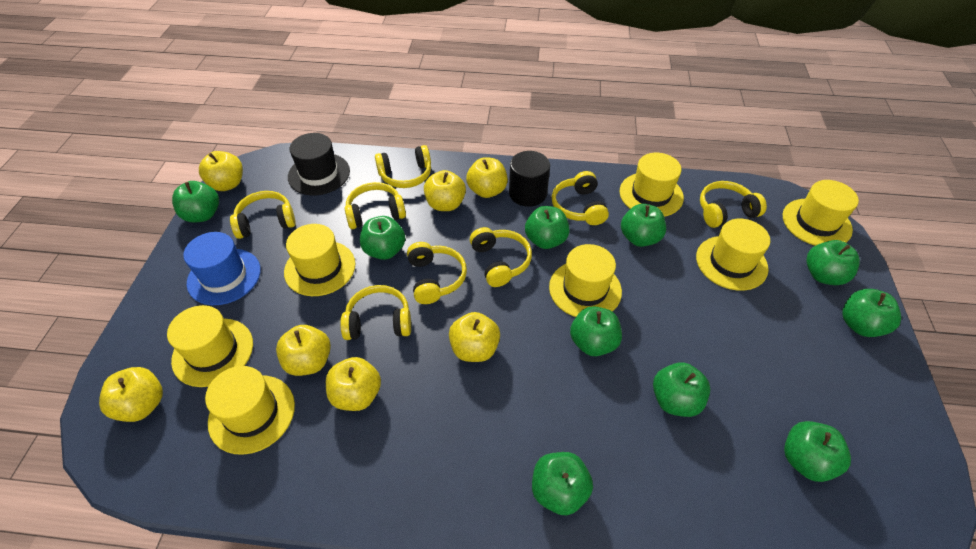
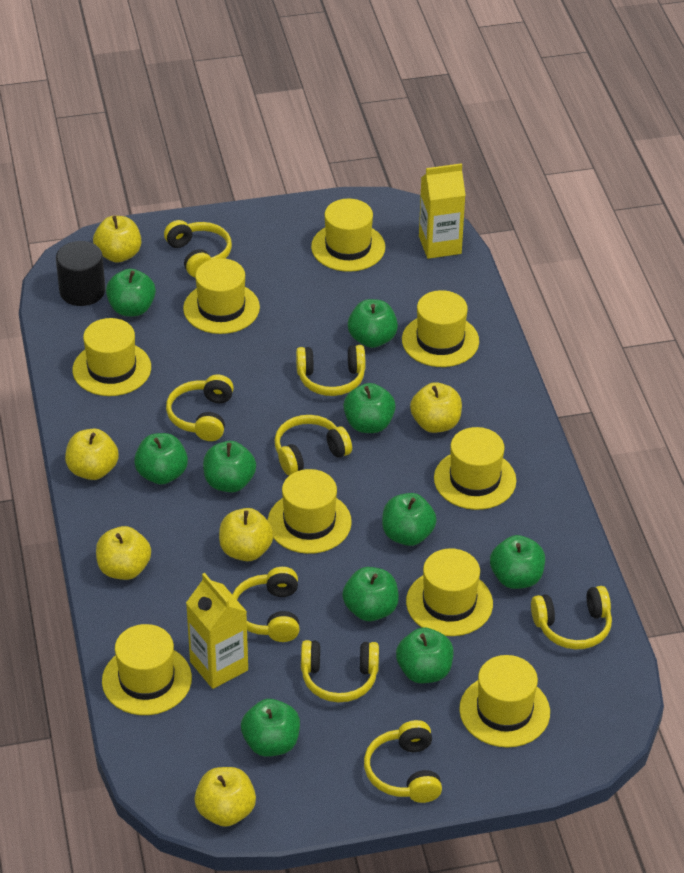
black hat: [288,133,350,195] = 1 -> none = 0
blue hat: [183,232,261,305] = 1 -> none = 0
yellow apple: [99,367,163,422] [199,151,243,191] [276,325,331,376] [326,357,381,411] [424,170,466,211] [449,312,500,362] [466,157,508,198] = 7 -> [65,428,119,480] [93,216,141,263] [96,526,151,580] [194,767,256,827] [219,508,274,561] [410,382,462,433] = 6
yellow carton: none = 0 -> [186,573,248,689] [419,163,466,259] = 2
yellow hat: [167,305,253,387] [205,366,295,455] [284,224,355,296] [549,244,622,317] [619,153,684,217] [696,219,770,291] [783,180,859,246] = 7 -> [73,318,151,396] [102,624,192,715] [183,258,260,334] [268,469,352,554] [311,199,385,272] [402,290,479,367] [406,548,493,636] [434,427,516,510] [459,655,550,748] = 9

